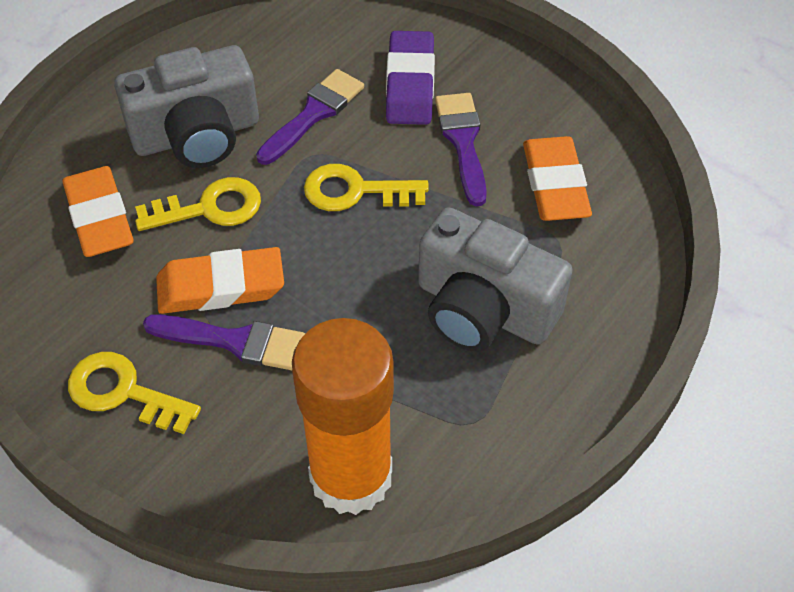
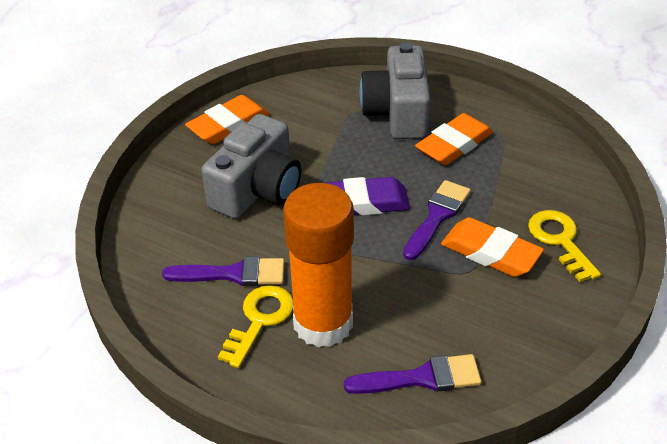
yellow key: [68,352,201,434] [135,177,261,231] [304,164,429,211] = 3 -> [218,285,293,368] [528,210,601,282] = 2

